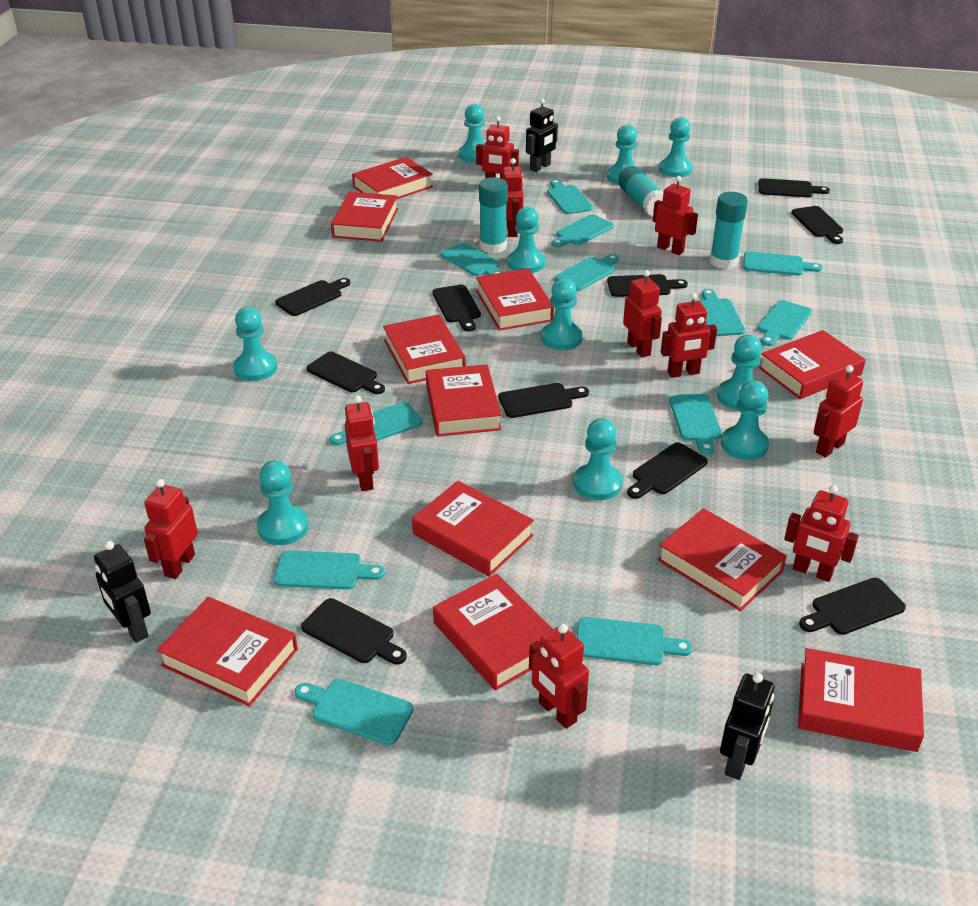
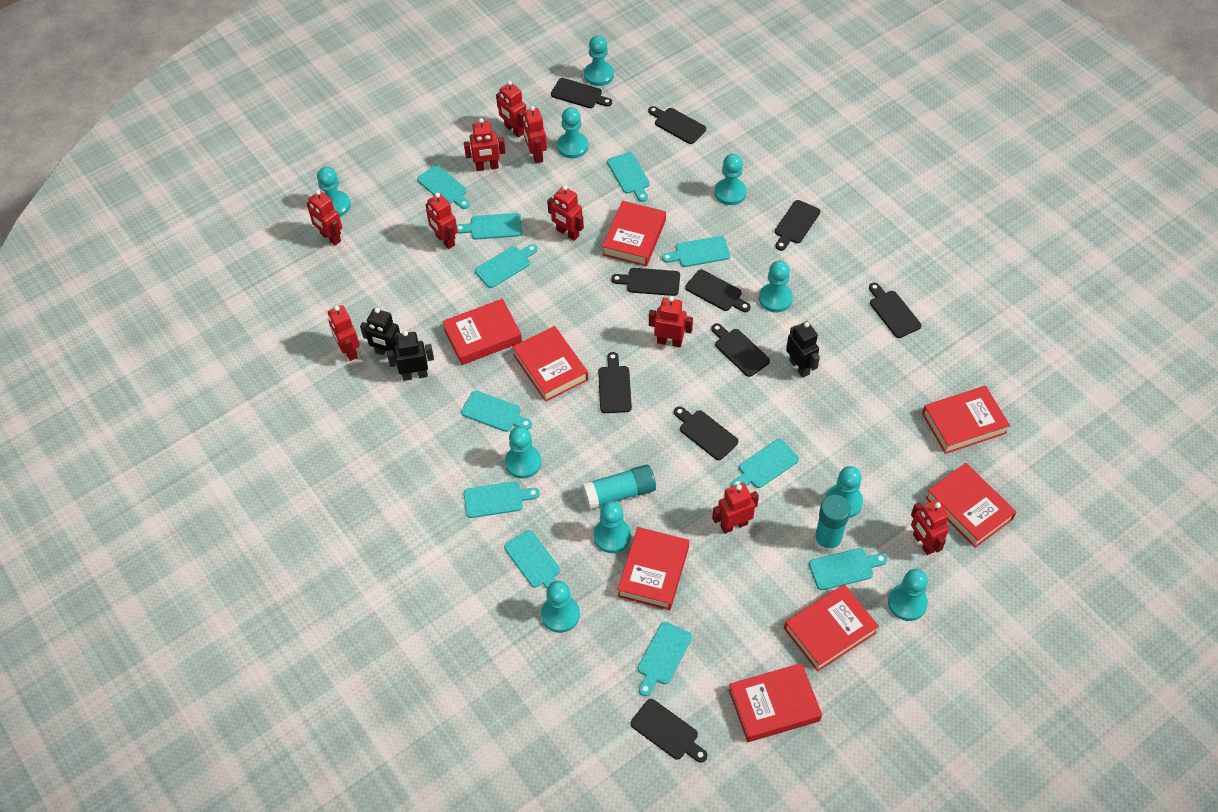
red book: [157,597,298,707] [331,192,398,242] [352,157,433,199] [383,315,466,384] [412,481,534,577] [426,364,501,437] [433,574,553,691] [476,268,554,331] [658,508,787,611] [759,330,866,399] [798,648,924,752] = 11 -> [442,299,522,365] [512,326,588,402] [602,201,666,266] [617,527,689,610] [729,663,822,742] [784,584,879,672] [922,386,1010,454] [925,463,1016,548] = 8
turquoise cutting board: [274,550,385,590] [295,679,414,745] [330,402,422,445] [441,243,503,276] [547,179,593,214] [551,214,614,248] [555,254,619,291] [577,617,693,665] [669,394,722,455] [698,289,745,336] [743,252,823,276] [758,300,812,346] = 12 -> [417,165,470,209] [457,213,522,240] [461,391,532,432] [464,481,540,518] [475,244,538,288] [504,530,560,589] [607,152,650,202] [638,622,692,696] [662,236,730,267] [731,439,799,488] [809,548,888,590] = 11
turquoise glue stick: [479,177,508,253] [618,166,663,217] [710,192,748,269] = 3 -> [582,464,656,510] [814,495,851,553] = 2

